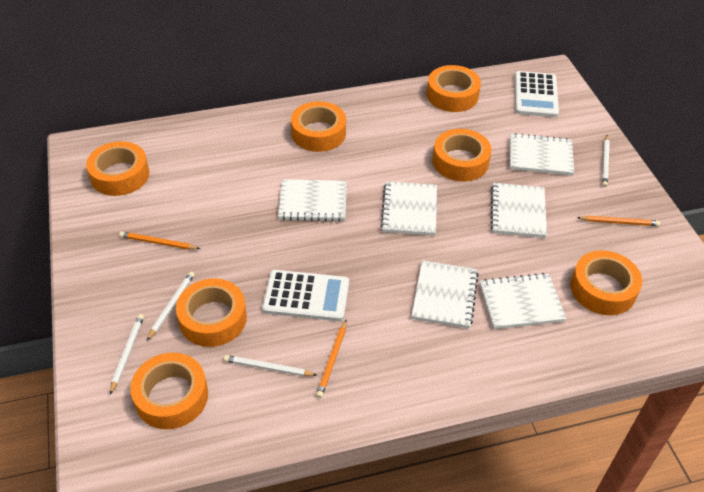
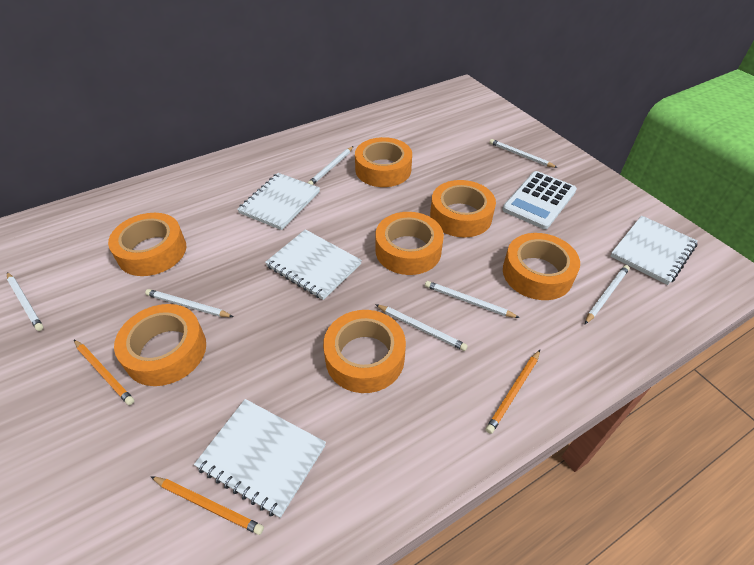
white calculator: [262,270,349,321] [515,71,559,117] = 2 -> [502,171,577,229] = 1
white notebook: [278,179,347,222] [380,181,437,236] [412,260,479,328] [480,273,566,329] [491,183,547,238] [510,133,574,175] = 6 -> [194,399,326,518] [237,173,320,230] [265,229,362,300] [611,216,698,285] = 4
white pencil: [110,314,144,394] [147,272,195,341] [224,355,316,376] [602,135,610,187] = 4 -> [7,272,44,331] [145,289,233,317] [308,146,354,185] [375,304,468,351] [425,281,520,318] [489,139,558,168] [585,265,630,324] = 7

